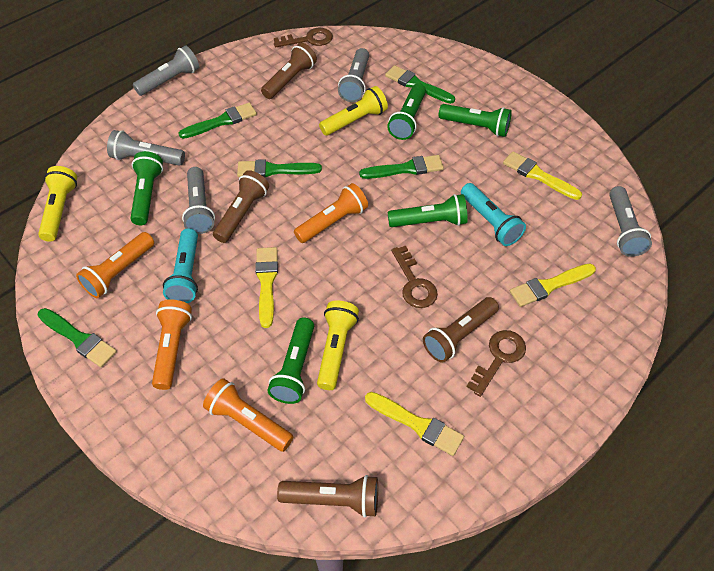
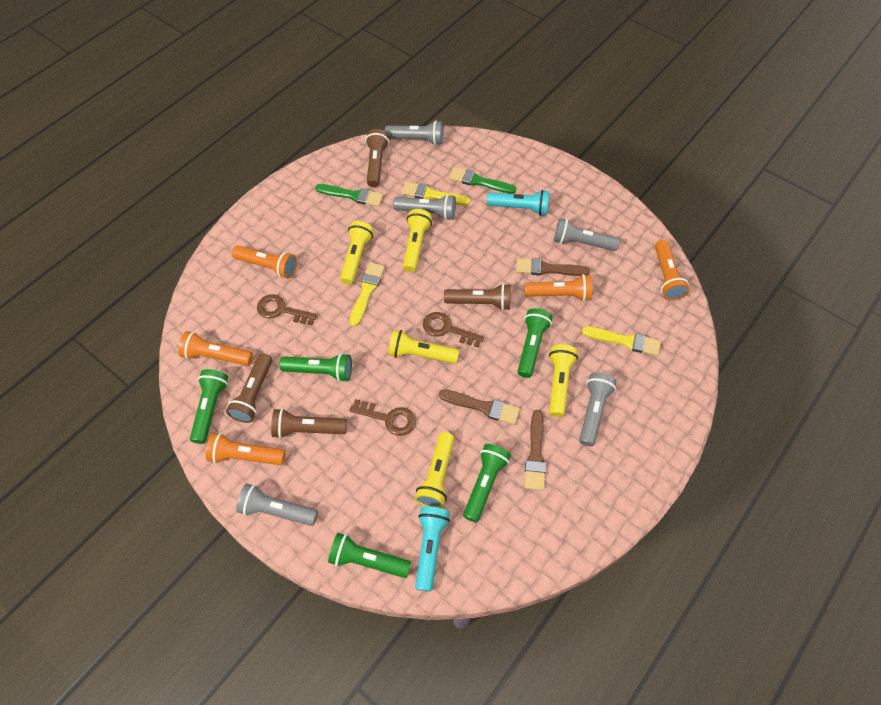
brown brush: none = 0 -> [439,390,520,425] [516,258,590,276] [524,410,546,491] = 3
green brush: [38,308,117,367] [178,102,257,139] [237,159,322,178] [359,155,444,179] [385,65,455,104] = 5 -> [315,184,383,207] [449,167,517,194] = 2
orange flashlight: [76,232,154,298] [152,299,192,390] [203,378,293,452] [294,183,368,243] = 4 -> [178,331,253,366] [206,433,285,465] [232,245,297,279] [525,274,592,301] [655,240,689,300] = 5
yellow brush: [255,247,278,328] [365,392,464,456] [503,151,582,200] [510,264,596,307] = 4 -> [350,262,385,327] [401,182,470,205] [582,326,661,356] = 3
yellow flashlight: [38,166,77,242] [317,301,359,390] [319,86,388,136] = 3 -> [340,221,374,285] [388,330,459,364] [403,209,432,272] [415,432,454,508] [549,344,578,417] = 5

